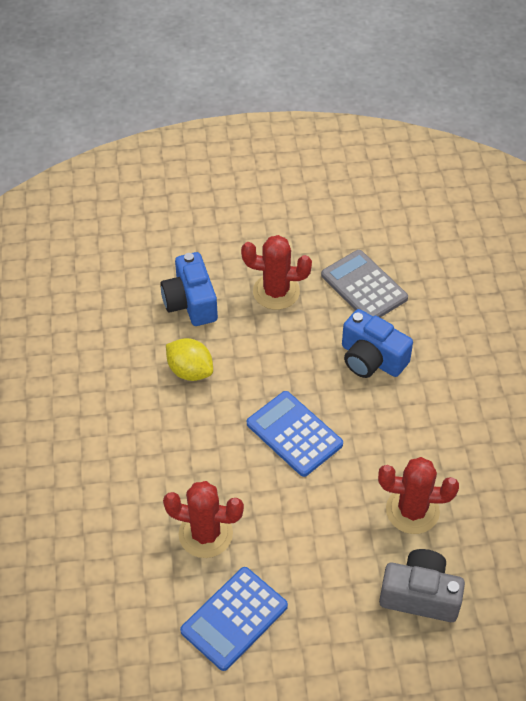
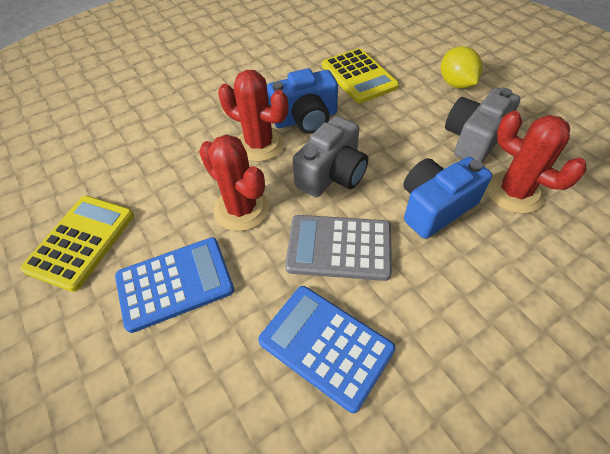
grey camera: [379,549,465,622] = 1 -> [293,116,368,197] [445,88,520,163] = 2
yellow calculator: none = 0 -> [20,196,134,292] [322,48,399,103] = 2

